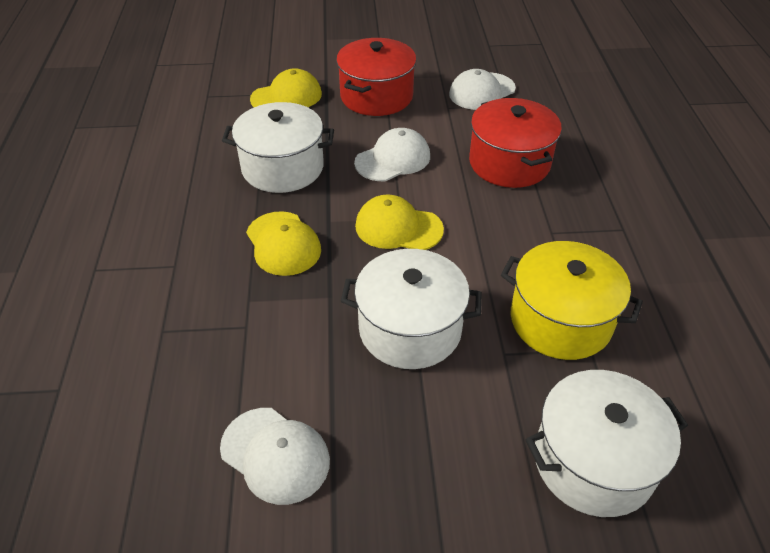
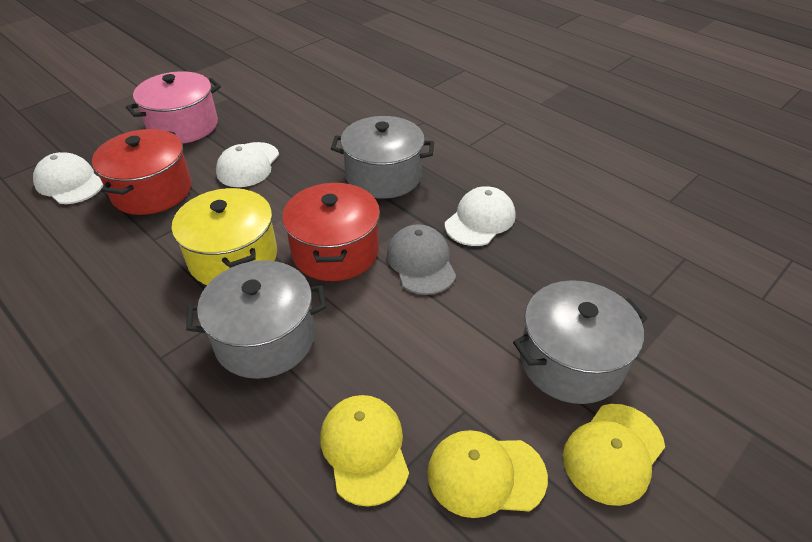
grey cap: none = 0 -> [387,224,456,295] = 1
grey pot: none = 0 -> [186,260,326,379] [331,116,434,199] [513,280,648,404] = 3
pink pot: none = 0 -> [126,71,221,144] = 1
white pot: [222,102,334,193] [341,249,482,369] [525,370,688,517] = 3 -> none = 0

